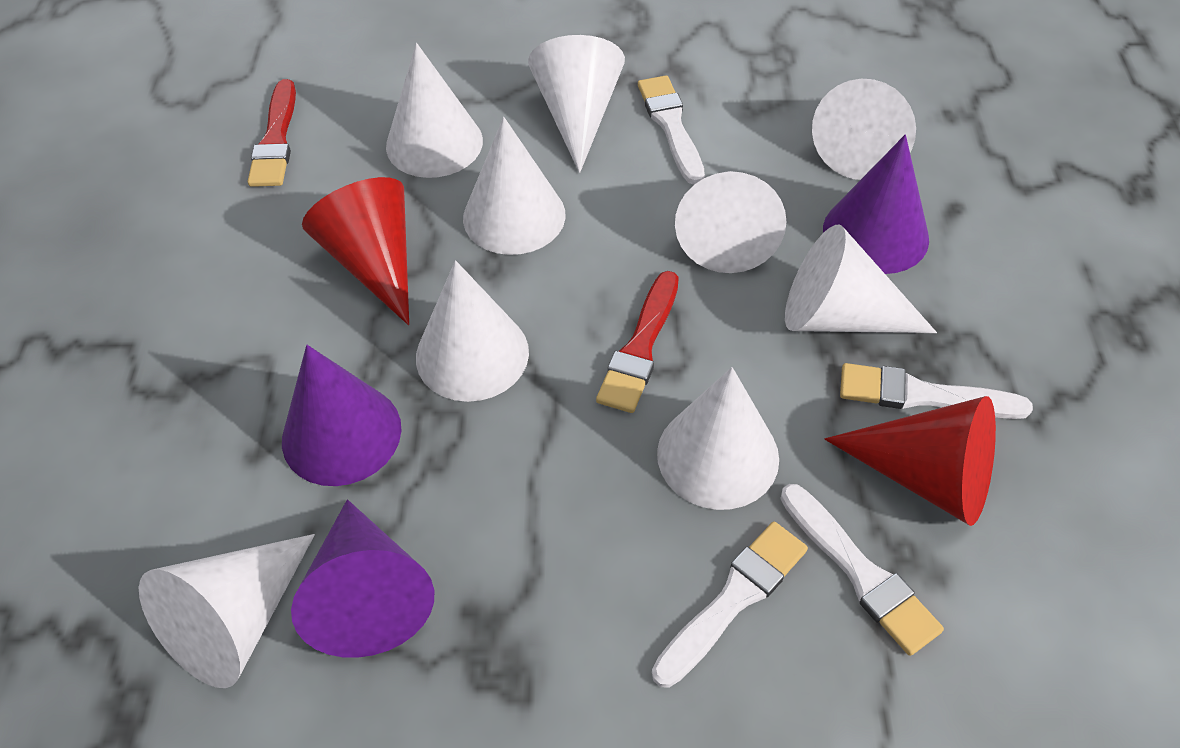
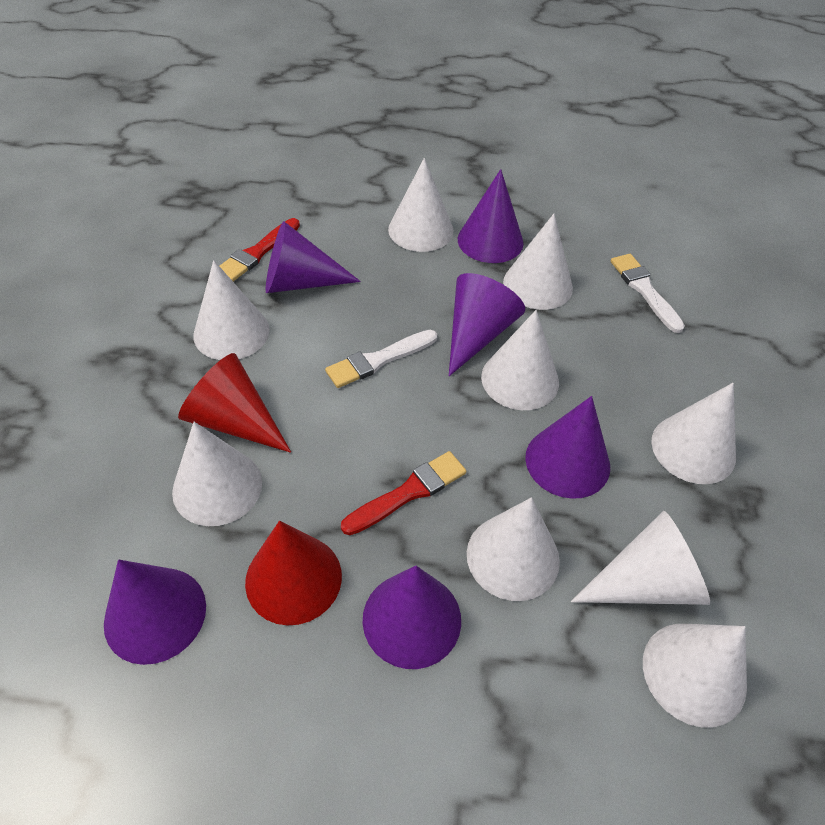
purple cone: [282,345,401,486] [291,499,434,658] [823,135,929,274] = 3 -> [104,560,206,665] [266,221,361,293] [363,566,461,669] [449,273,525,376] [458,169,524,263] [525,396,610,499] = 6
white brush: [638,75,705,184] [652,521,808,688] [780,484,944,656] [840,363,1033,419] = 4 -> [325,330,437,388] [611,254,685,333] = 2

